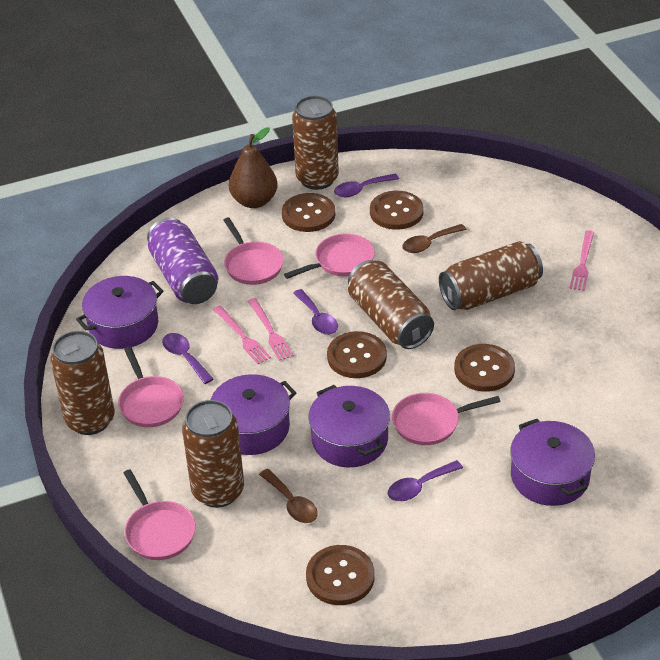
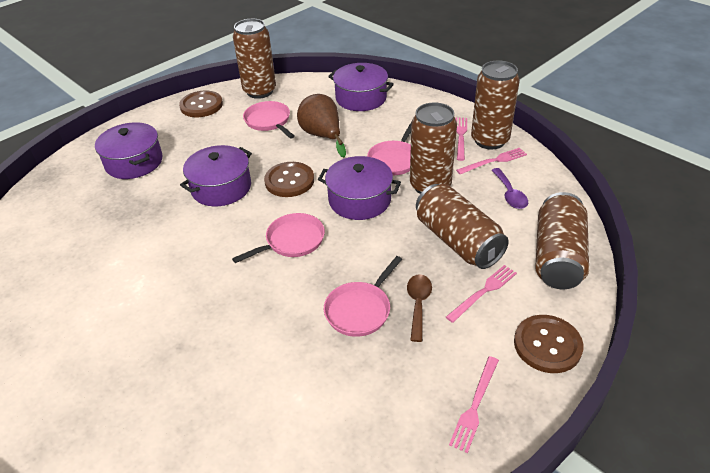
brown button: [282,193,335,232] [306,545,375,605] [327,331,387,378] [370,191,424,230] [454,344,515,392] = 5 -> [179,91,223,117] [264,162,314,197] [514,315,584,373] = 3
brown spoon: [259,469,318,523] [402,224,467,253] = 2 -> [407,274,432,342] = 1
pink fork: [213,306,271,364] [248,298,294,361] [569,230,594,291] = 3 -> [446,265,517,323] [449,356,499,453] [455,117,467,161] [456,148,527,174] = 4
pink pan: [118,347,184,427] [124,469,196,560] [224,217,284,285] [284,234,375,279] [392,393,501,445] = 5 -> [232,213,325,263] [243,101,295,139] [324,256,402,337] [367,121,412,175] = 4
purple can: [147,217,218,304] = 1 -> none = 0
purple spoon: [162,333,213,384] [293,289,338,335] [334,174,399,197] [388,460,463,501] = 4 -> [492,168,528,209] = 1

